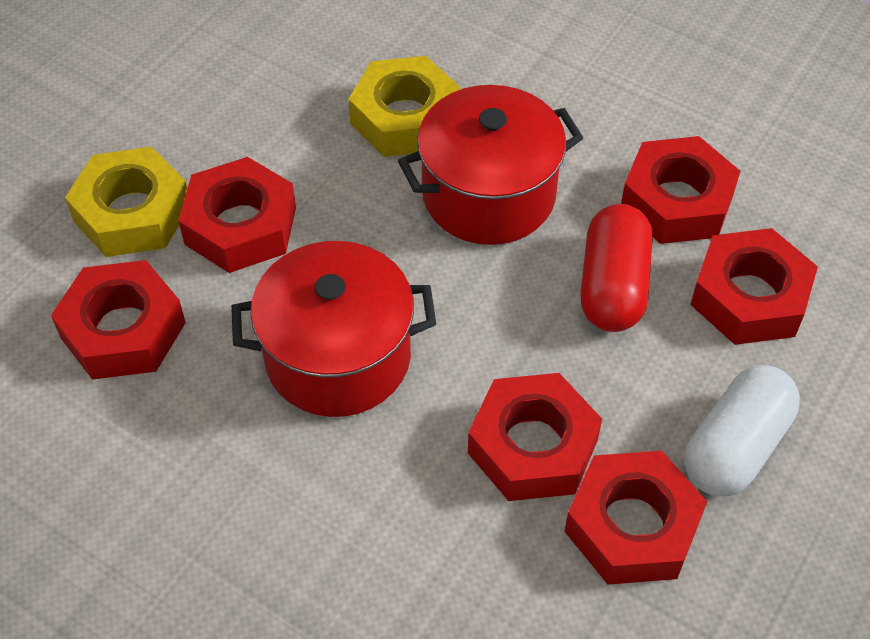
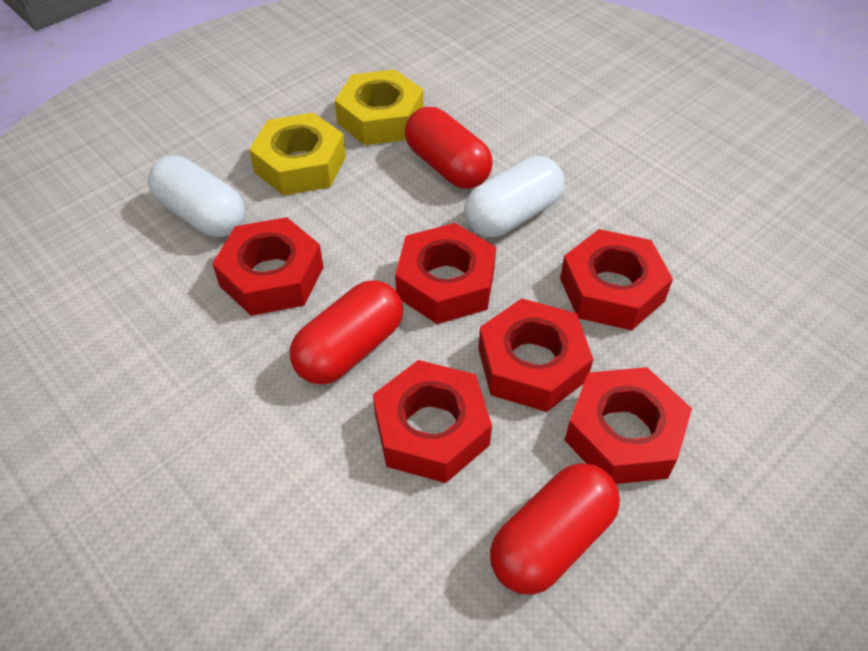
red capsule: [580,204,653,332] = 1 -> [290,280,403,384] [405,107,493,189] [490,463,620,595] = 3
red pot: [231,241,436,417] [398,85,583,245] = 2 -> none = 0
white capsule: [684,365,800,496] = 1 -> [148,156,245,237] [464,156,564,237] = 2

